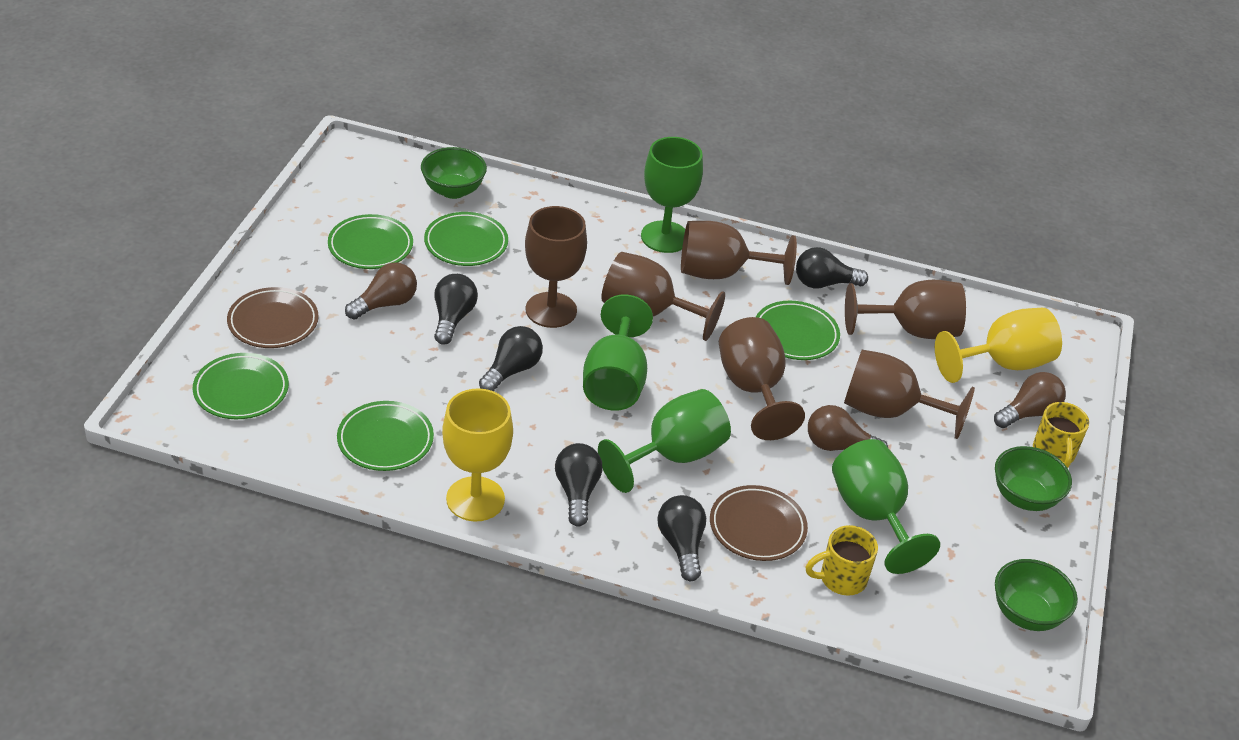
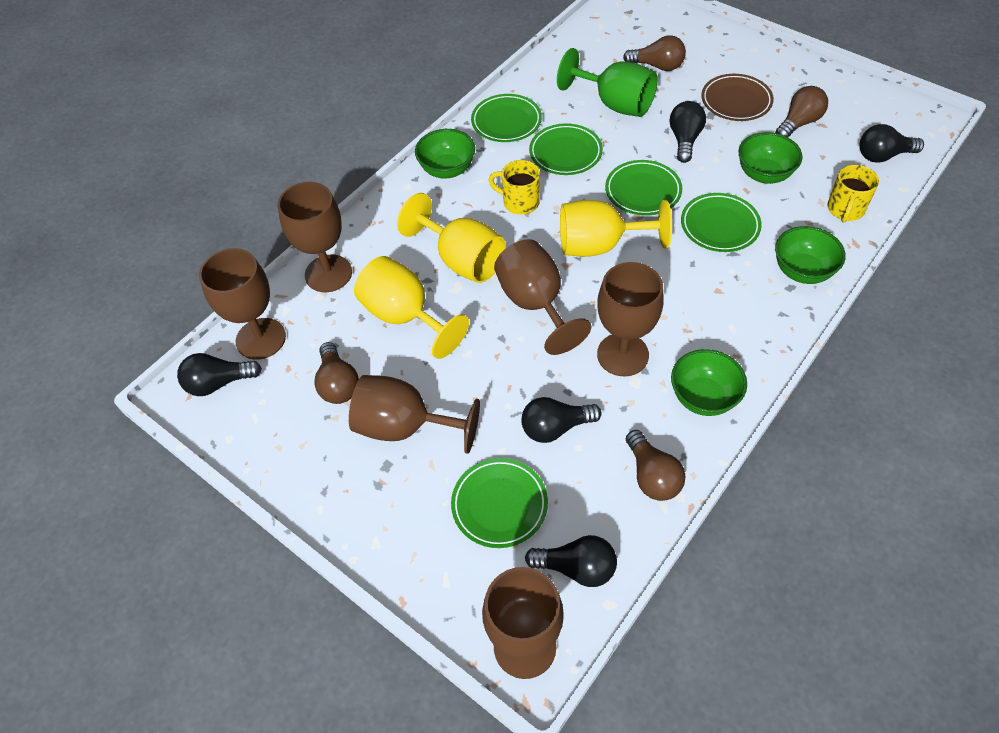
brown light bulb: [345,262,417,320] [808,405,888,451] [994,372,1066,428] = 3 -> [314,342,359,404] [623,35,686,71] [626,430,686,501] [775,86,828,137] = 4
brown plate: [227,287,319,348] [710,485,808,561] = 2 -> [701,74,774,121] = 1
green bowl: [421,147,487,199] [995,446,1072,511] [995,559,1078,631] = 3 -> [415,129,475,179] [671,349,747,416] [739,132,803,184] [775,226,846,284] = 4
green goblet: [583,294,653,411] [598,389,731,493] [641,137,703,253] [832,439,940,574] = 4 -> [557,48,658,117] = 1
yellow goblet: [442,388,513,522] [935,308,1062,383] = 2 -> [354,256,469,359] [397,193,506,283] [560,200,672,257] = 3

